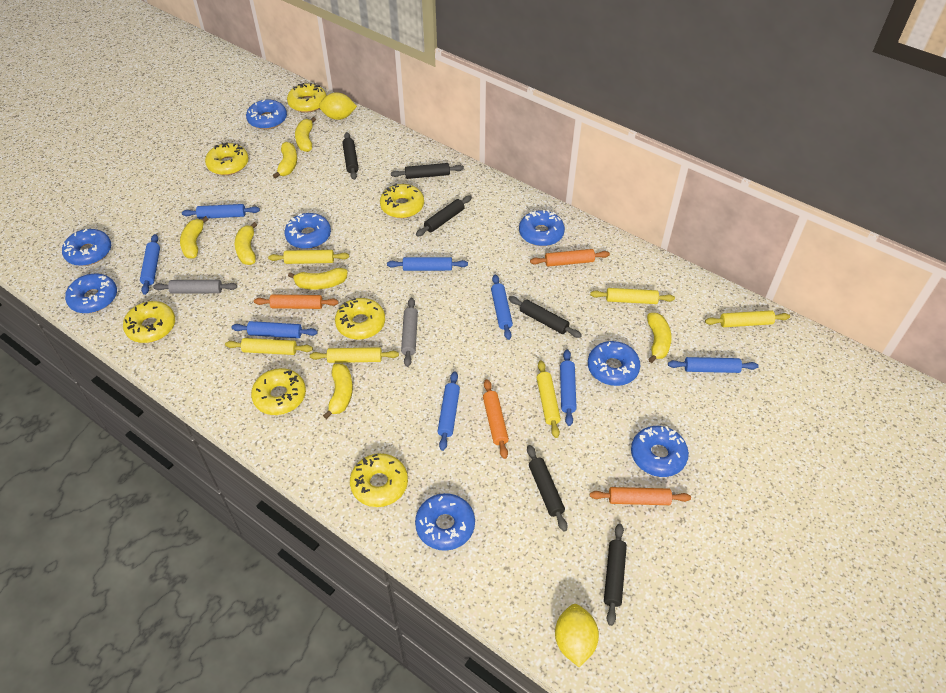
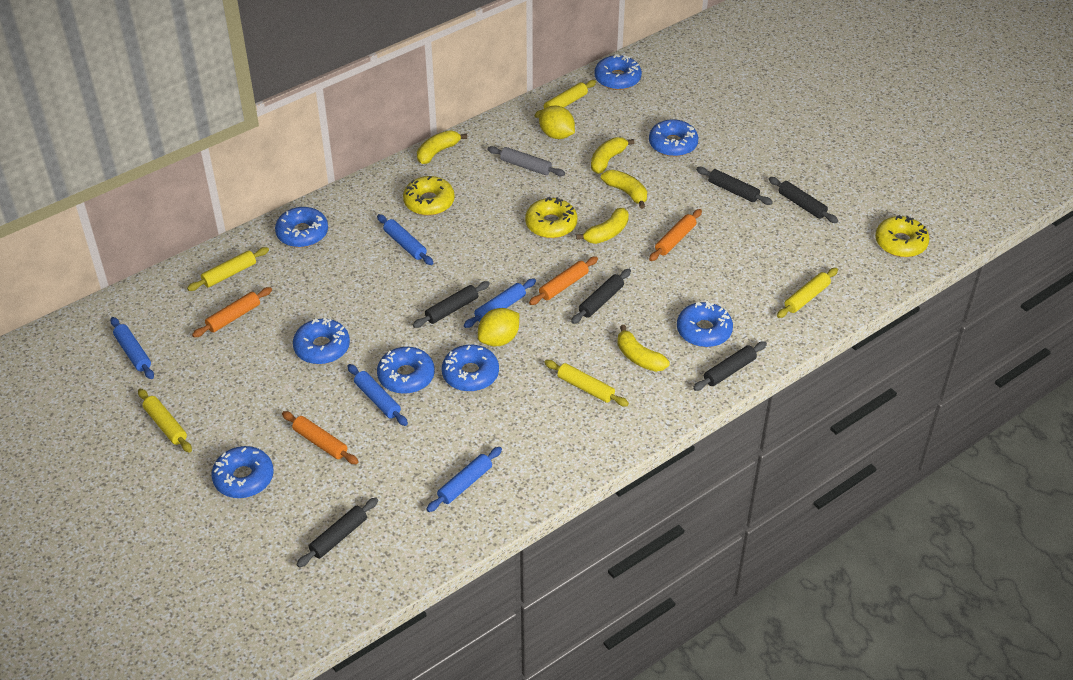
blue rolling pin: [140,234,160,295] [182,204,260,219] [231,321,318,338] [387,257,468,271] [437,371,460,451] [491,274,513,340] [560,350,577,426] [668,357,759,373] = 8 -> [110,317,154,379] [347,364,408,426] [377,214,433,265] [426,447,502,512] [464,279,536,328] = 5
grey rolling pin: [153,280,237,294] [401,298,418,367] = 2 -> [487,146,565,176] = 1
yellow banana: [180,216,208,259] [235,222,257,265] [273,142,297,179] [288,268,348,290] [295,117,316,152] [323,364,353,419] [647,313,672,363] = 7 -> [417,130,467,164] [576,208,629,244] [591,137,634,174] [601,170,647,209] [617,325,669,372] = 5
yellow donut: [123,301,175,343] [205,142,249,175] [251,368,306,415] [287,83,326,113] [335,298,385,340] [350,453,408,507] [380,184,424,218] = 7 -> [403,176,455,216] [525,197,577,238] [875,215,929,257] = 3
yellow rolling pin: [225,338,313,355] [268,250,349,264] [310,347,399,363] [537,361,561,438] [590,288,675,304] [705,310,790,327] = 6 -> [138,389,192,453] [187,247,269,291] [535,80,596,118] [544,360,629,406] [777,268,838,318] = 5

